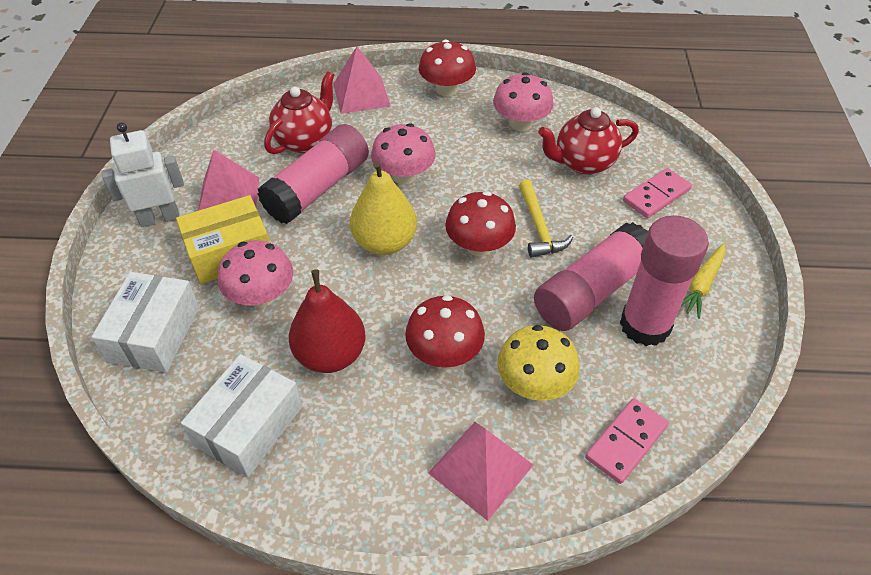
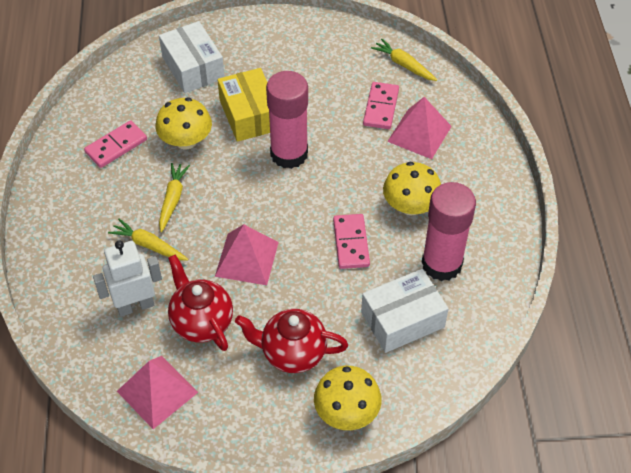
pink domino: [585,398,669,484] [623,168,692,218] = 2 -> [84,120,147,168] [333,214,370,269] [363,82,399,129] = 3
pink glue stick: [257,124,369,224] [534,222,648,331] [620,215,709,346] = 3 -> [266,71,308,169] [422,182,476,281] = 2
pink mushroom: [218,240,293,308] [371,123,436,184] [493,72,554,131] = 3 -> none = 0
red mushroom: [405,295,485,368] [419,39,476,96] [445,191,516,256] = 3 -> none = 0
red pear: [289,269,366,373] = 1 -> none = 0
yellow carrot: [681,243,725,319] = 1 -> [108,219,188,260] [159,163,190,232] [371,39,437,81] = 3
yellow hammer: [519,180,573,258] = 1 -> none = 0
yellow mushroom: [497,325,580,401] = 1 -> [155,98,212,150] [314,366,382,430] [383,162,441,216] = 3
yellow pear: [350,161,417,255] = 1 -> none = 0

